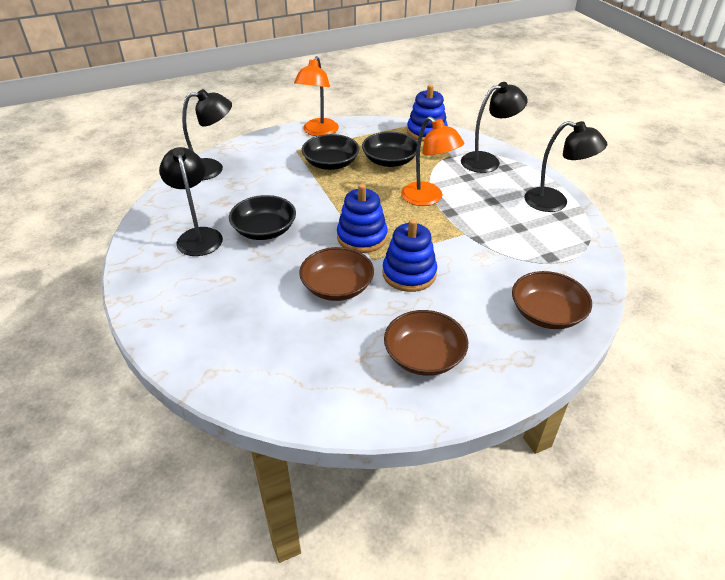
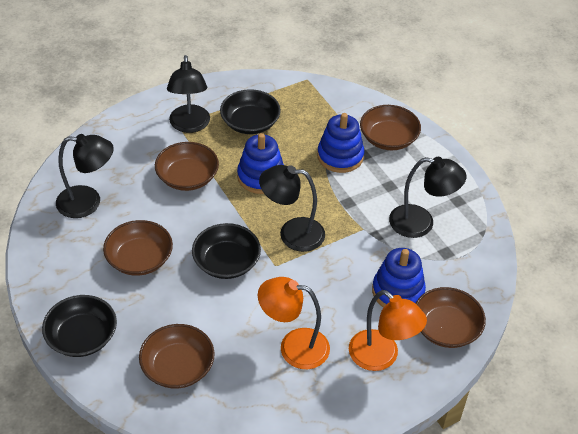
brown bowl: [299,247,374,301] [384,310,468,376] [512,271,592,329] = 3 -> [103,220,173,276] [139,324,215,389] [155,142,219,191] [360,105,421,150] [415,287,486,348] = 5

